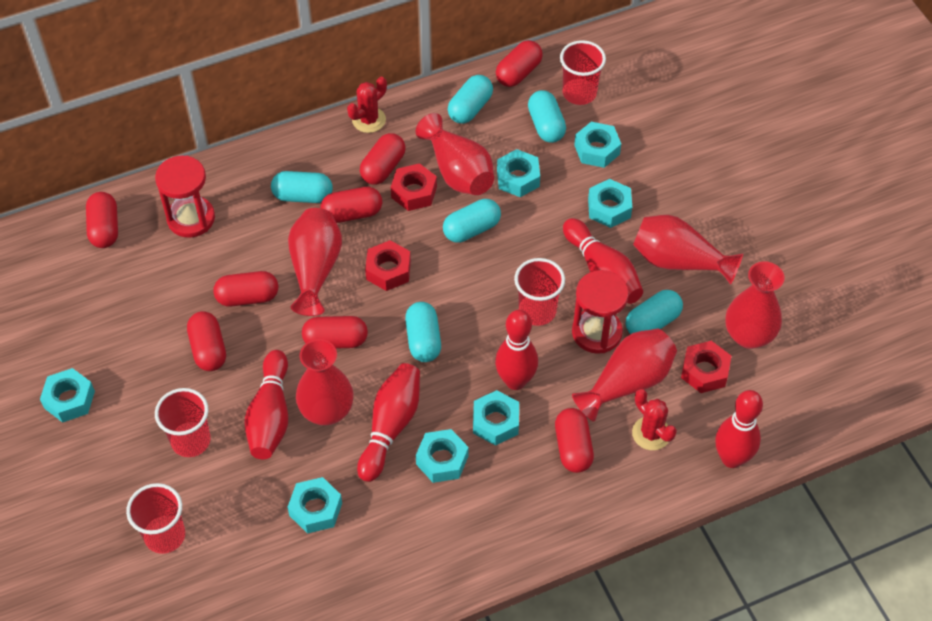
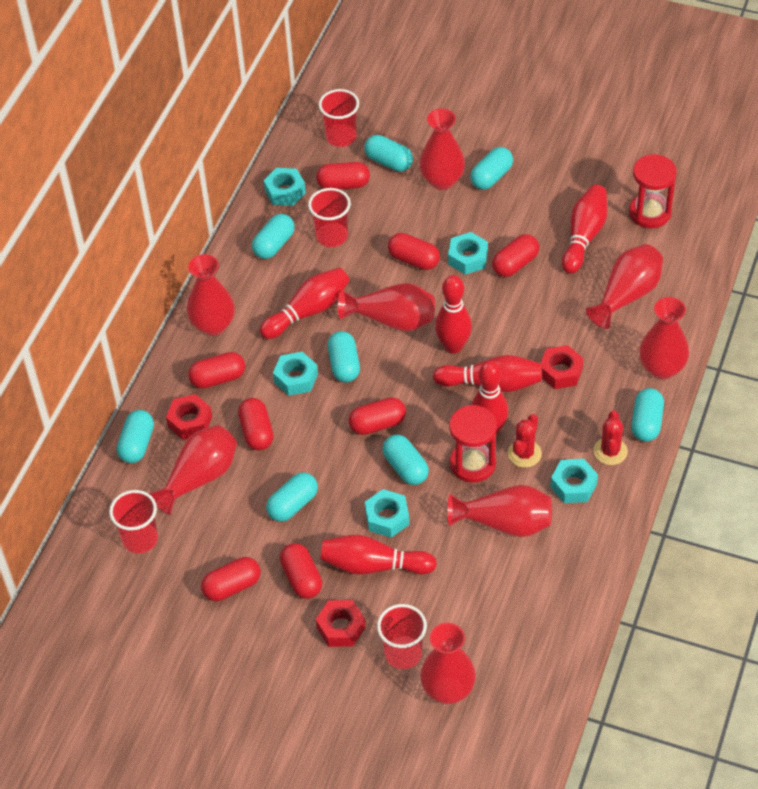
red bowling pin: [245,350,288,459] [357,363,420,482] [495,310,538,390] [563,218,643,304] [715,390,763,468] = 5 -> [260,267,350,339] [320,535,437,574] [433,355,542,392] [435,275,472,354] [471,361,508,435] [562,185,607,274] = 6
red vase: [288,208,342,316] [296,339,354,425] [415,113,494,195] [572,329,677,422] [633,215,743,285] [726,261,785,349] = 6 -> [148,425,237,515] [187,254,235,336] [338,283,435,331] [419,109,465,190] [420,623,476,704] [447,485,552,537] [586,244,663,329] [639,297,689,379] = 8
turquoise capsule: [271,171,333,203] [405,302,441,362] [443,199,501,243] [448,75,493,124] [528,90,566,143] [626,290,683,334] = 6 -> [117,410,154,463] [252,214,295,259] [266,472,318,522] [328,331,360,383] [364,135,413,172] [383,435,429,485] [470,147,513,190] [631,388,664,442] = 8
turquoise nut: [40,368,95,423] [287,477,342,534] [416,429,468,483] [473,390,519,446] [497,149,540,197] [574,122,621,168] [588,179,632,228] = 7 -> [263,168,306,206] [273,352,318,396] [365,489,409,538] [448,232,488,275] [550,459,598,503] = 5

